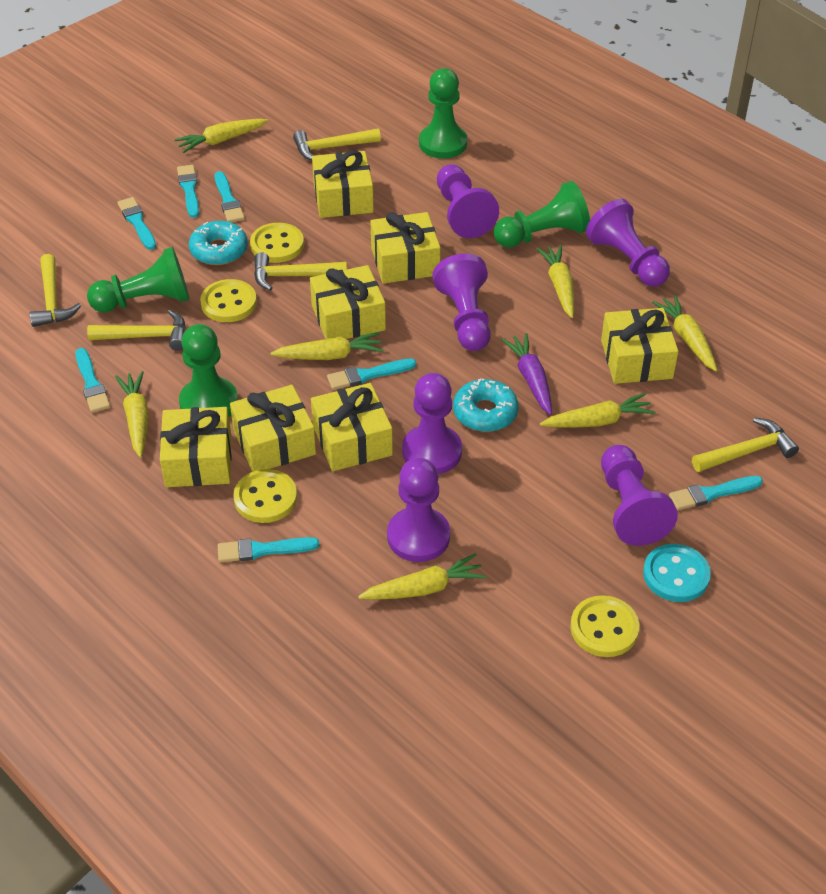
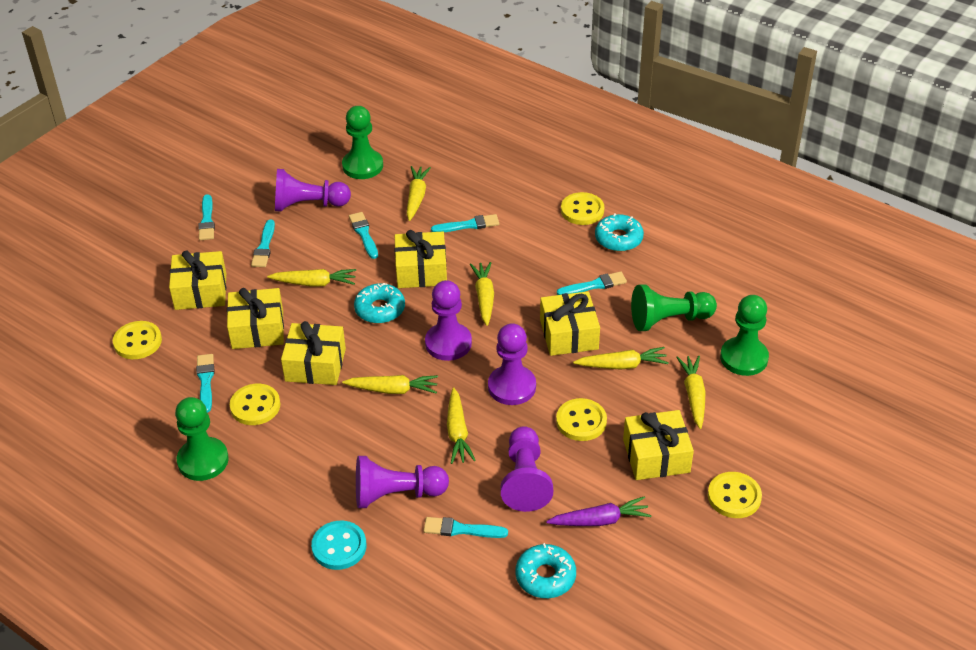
purple pawn: [387,458,450,562] [402,373,462,474] [432,253,491,351] [437,164,499,238] [586,199,670,287] [601,445,678,546] = 6 -> [275,169,351,212] [356,456,449,508] [425,280,472,361] [488,323,536,405] [501,426,553,512] = 5
turquoise donut: [189,221,248,265] [453,379,519,432] = 2 -> [354,283,405,323] [515,543,576,598] [595,213,644,252] = 3
yellow button: [200,279,257,322] [234,469,297,523] [250,223,304,263] [570,595,639,657] = 4 -> [113,321,162,359] [230,383,280,425] [556,398,607,441] [561,192,604,225] [708,472,762,518] = 5
yellow gift: [160,407,232,487] [230,385,316,472] [310,265,386,339] [311,383,393,471] [312,150,374,218] [370,212,441,284] [601,308,678,384] = 7 -> [169,250,226,310] [227,288,284,349] [281,321,346,385] [394,230,447,288] [540,291,600,356] [623,410,694,480] = 6
yellow hammer: [30,254,81,327] [87,310,186,350] [254,252,347,291] [293,128,381,160] [692,418,799,472] = 5 -> none = 0

